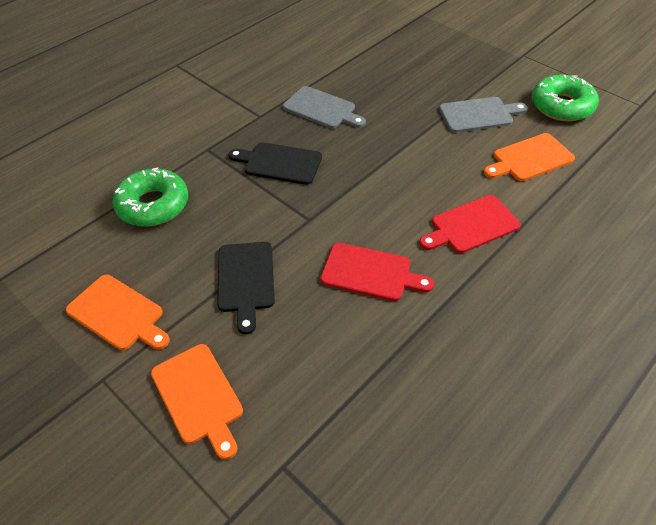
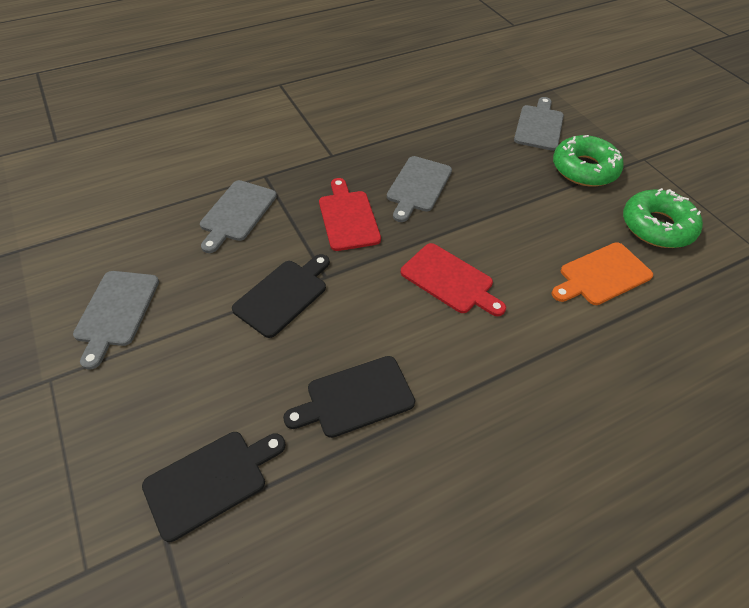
black cutting board: [217,242,275,334] [228,142,322,185] = 2 -> [142,432,286,542] [232,254,330,338] [283,356,415,438] = 3
grey cutting board: [283,86,366,128] [439,97,528,133] = 2 -> [73,271,159,370] [200,180,277,253] [387,156,452,222] [514,97,564,151] = 4
orange cutting board: [66,275,170,350] [151,344,243,460] [484,133,575,181] = 3 -> [552,242,653,305] = 1

